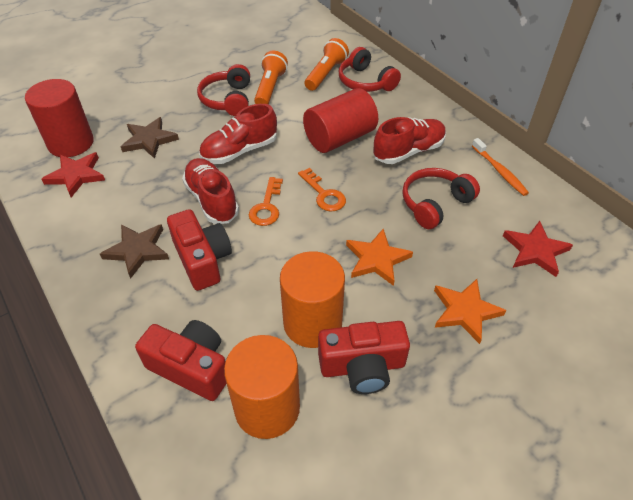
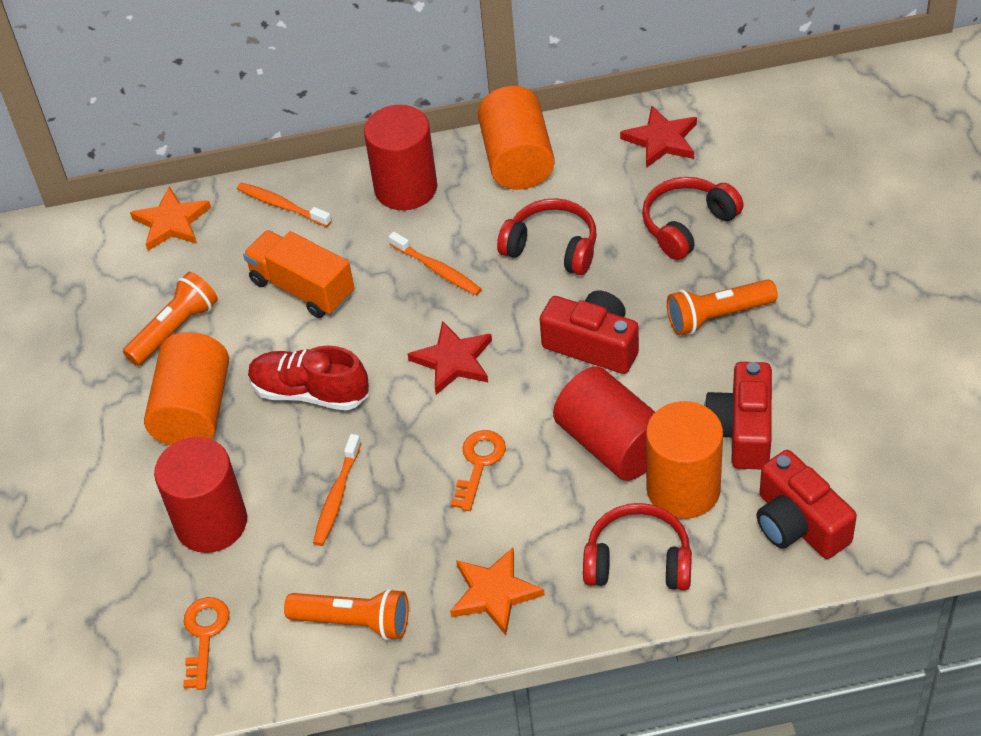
brown star: [100,224,169,279] [121,117,179,159] = 2 -> none = 0
orange cylinder: [224,335,300,439] [280,251,345,348] = 2 -> [144,332,229,445] [478,86,555,190] [646,401,723,519] = 3
orange flashlight: [254,51,288,104] [305,38,349,91] = 2 -> [123,272,218,366] [284,588,409,640] [667,279,778,335] = 3
orange toothbrush: [472,138,529,196] = 1 -> [237,182,332,227] [313,434,361,546] [389,232,482,295] = 3
orange truck: none = 0 -> [243,230,354,318] = 1
red cylinder: [25,79,94,157] [303,88,378,153] = 2 -> [154,437,247,553] [364,105,437,210] [553,366,655,481] = 3
red shoe: [182,158,239,224] [199,104,277,164] [373,117,446,164] = 3 -> [248,346,369,411] = 1

